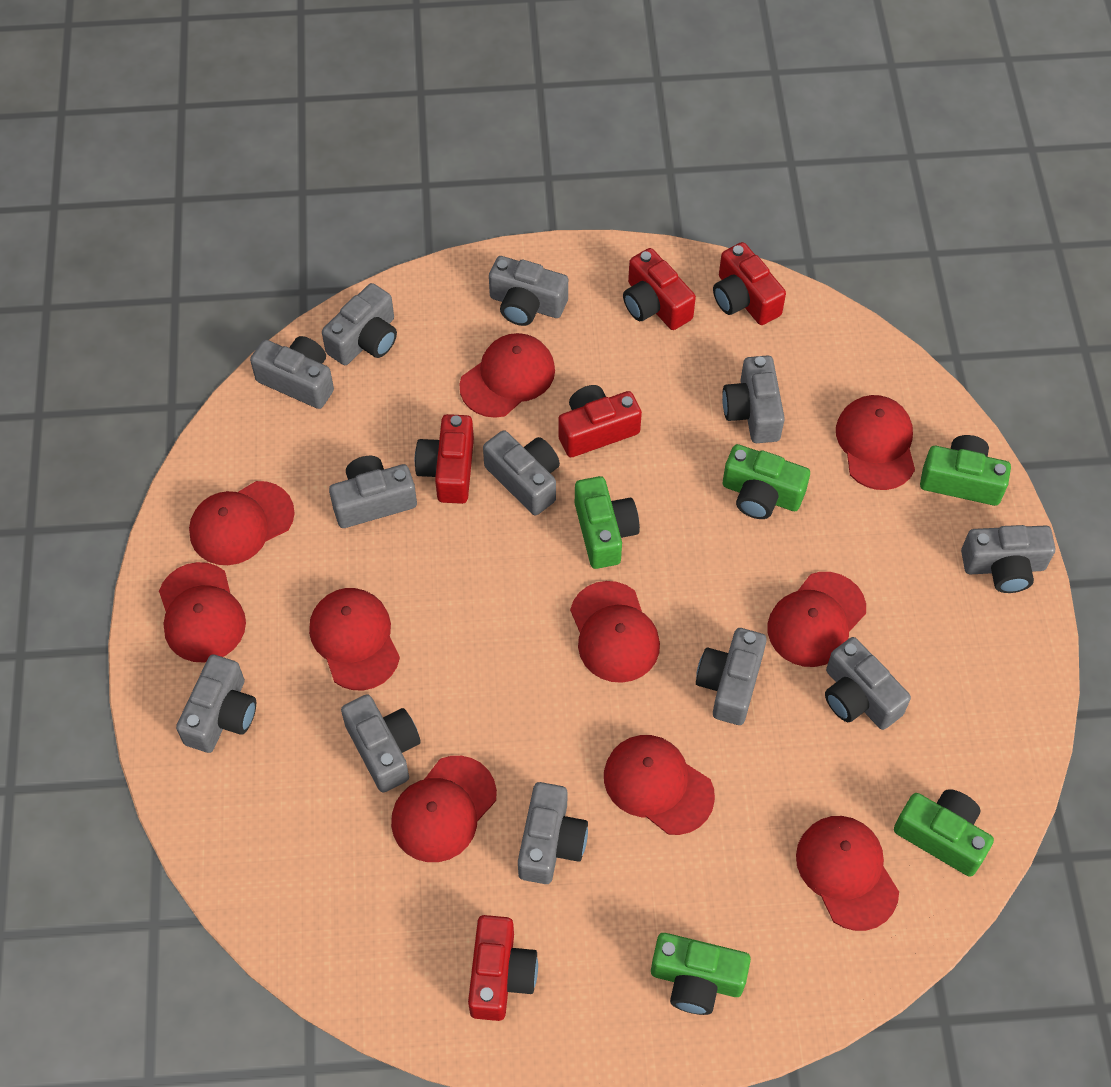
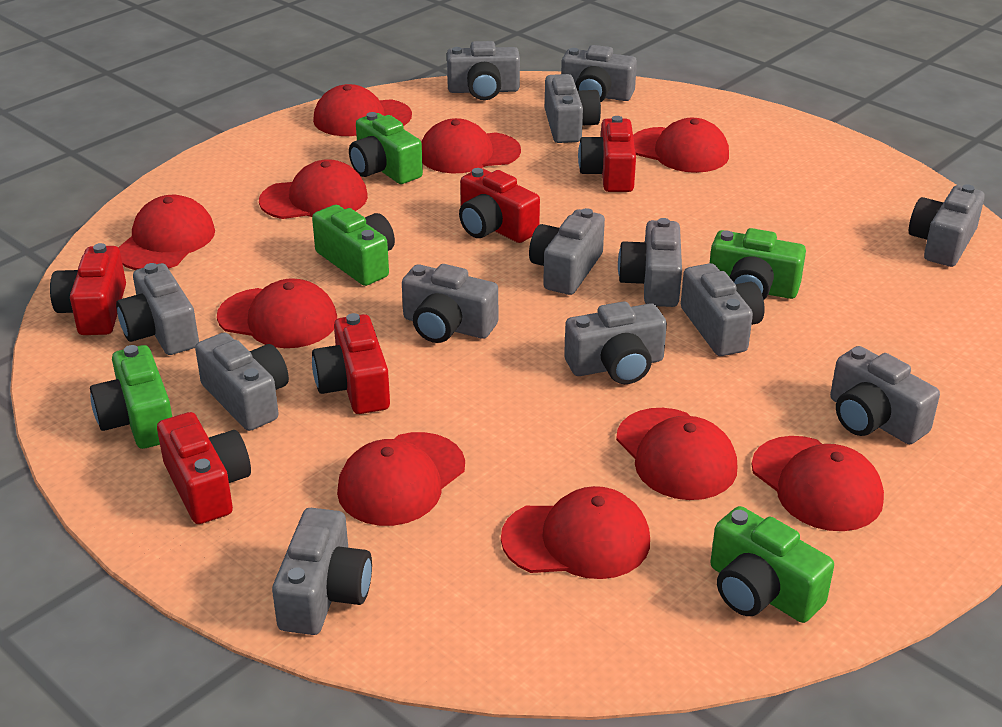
grey camera: [176,655,256,753] [250,336,334,409] [322,283,397,365] [329,456,417,528] [341,694,421,793] [483,430,560,515] [489,256,568,326] [518,782,588,884] [696,628,767,725] [722,355,785,443] [825,637,911,730] [961,525,1055,593] = 12 -> [116,263,199,355] [195,333,289,431] [272,508,372,635] [402,264,498,343] [447,41,520,100] [529,208,605,295] [545,74,601,143] [561,45,637,103] [564,301,667,384] [618,218,682,307] [681,263,765,356] [830,346,940,444] [909,184,985,267] = 13

